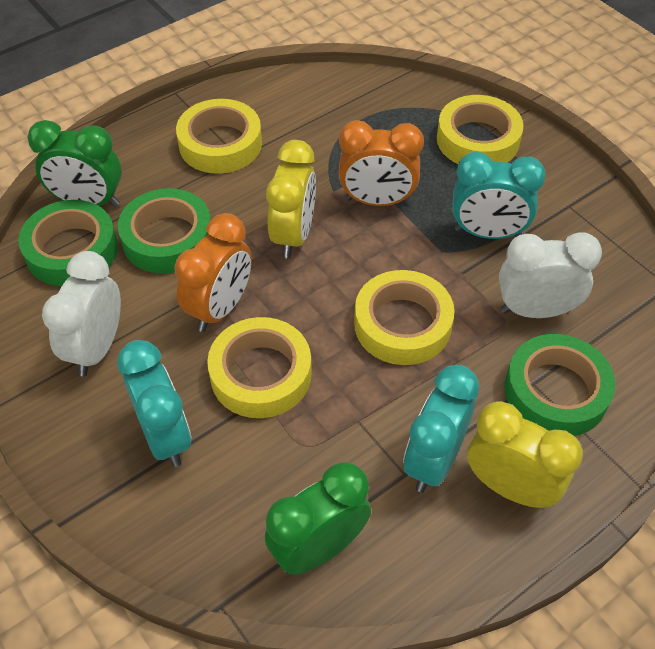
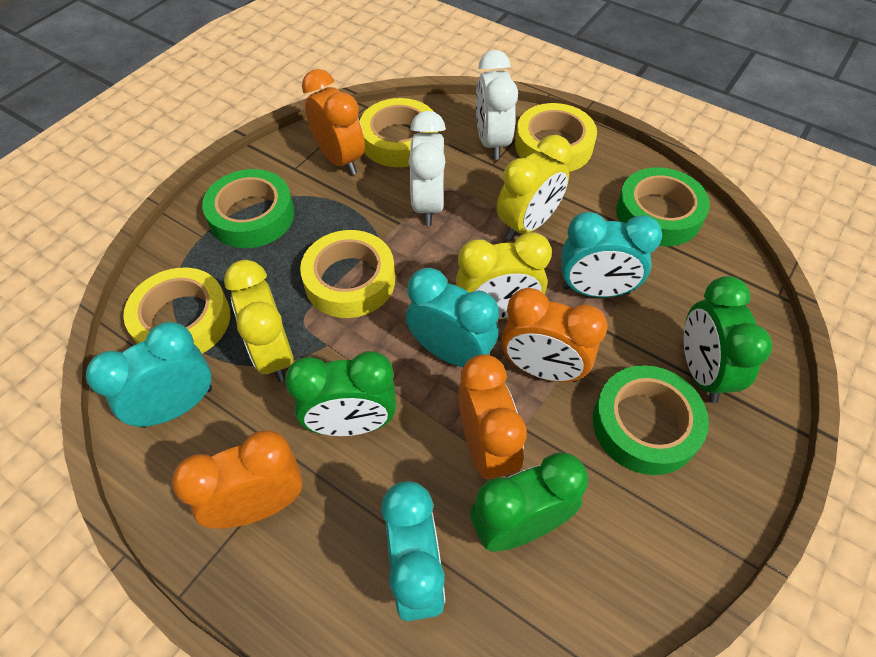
green clock: [28,120,122,207] [265,462,371,575] = 2 -> [285,351,396,436] [470,453,588,552] [684,276,772,403] = 3
orange clock: [174,213,252,332] [338,120,424,206] = 2 -> [172,430,303,529] [302,69,365,175] [458,354,527,479] [501,288,608,382] = 4
turquoise clock: [117,340,192,467] [403,365,479,493] [452,152,546,239] = 3 -> [86,322,212,428] [381,481,445,621] [406,268,499,367] [561,212,662,297] = 4
yellow clock: [266,140,316,258] [467,401,583,508] = 2 -> [224,260,294,382] [456,232,552,320] [497,135,572,241] = 3

